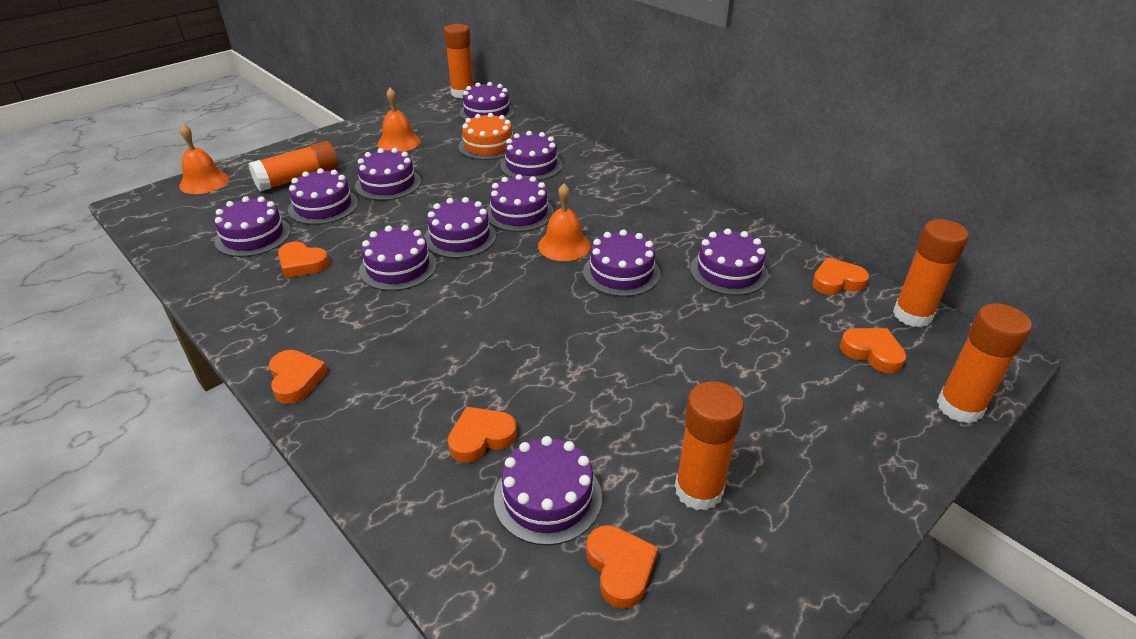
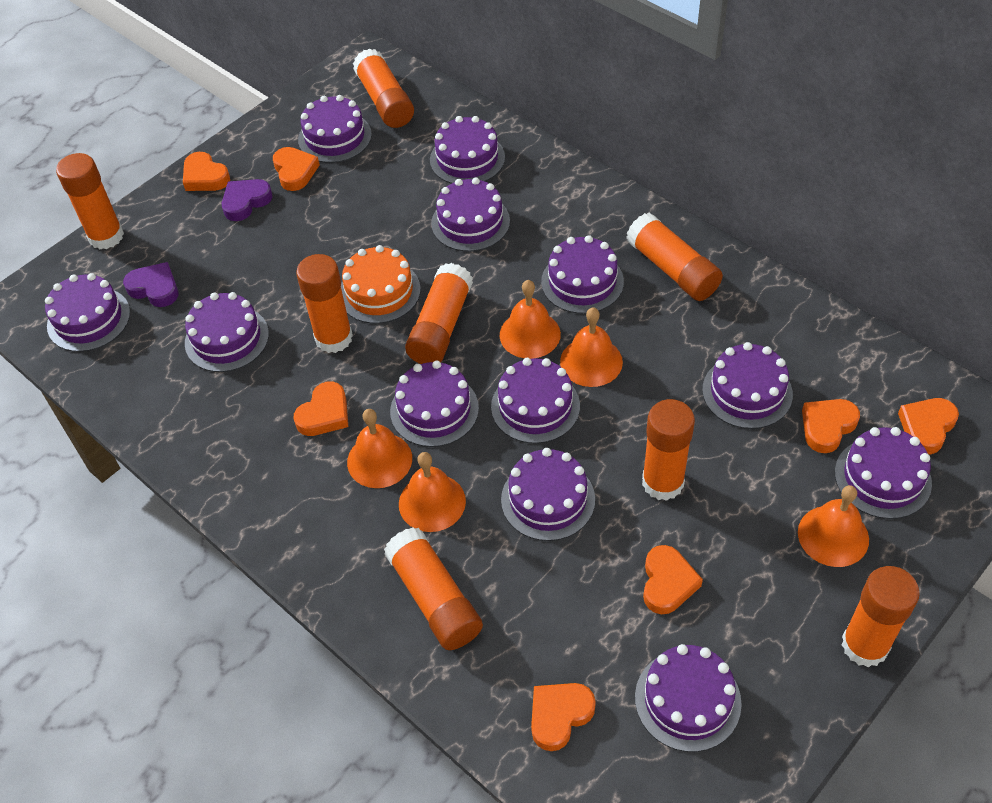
orange bell: [179,124,229,194] [378,88,420,152] [538,184,591,261] = 3 -> [347,409,412,488] [399,452,466,532] [499,280,561,359] [560,308,623,387] [798,485,869,567] = 5
orange glue stick: [248,141,338,191] [444,24,474,98] [675,381,744,511] [893,219,969,327] [937,303,1032,423] = 5 -> [56,153,124,249] [296,254,353,353] [353,48,414,128] [384,527,483,650] [405,263,473,364] [626,213,723,301] [642,399,695,501] [842,566,920,667] = 8
orange heart: [269,350,328,404] [278,242,330,278] [448,407,517,463] [586,525,658,609] [812,258,869,295] [840,328,906,373] = 6 -> [183,152,230,191] [273,147,320,191] [293,381,348,436] [531,683,596,751] [643,545,703,614] [802,399,860,453] [898,398,959,454] = 7
purple cake: [214,196,291,257] [288,168,358,225] [355,148,421,201] [359,225,437,291] [424,197,496,258] [459,82,514,120] [486,174,554,232] [494,436,602,545] [500,131,563,181] [583,230,660,297] [690,228,768,296] = 11 -> [45,273,130,352] [185,292,269,372] [298,95,372,163] [390,360,479,447] [430,116,505,184] [431,177,510,251] [491,358,580,443] [501,448,595,541] [541,235,624,314] [635,644,742,752] [702,342,793,429] [835,427,932,519] = 12
purple heart: none = 0 -> [123,262,179,307] [222,179,273,221] = 2

